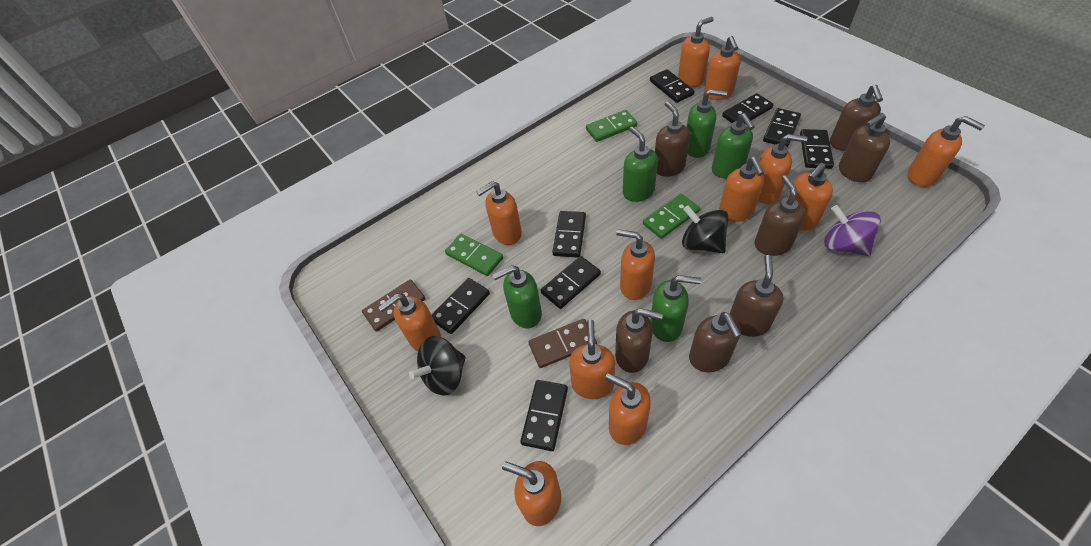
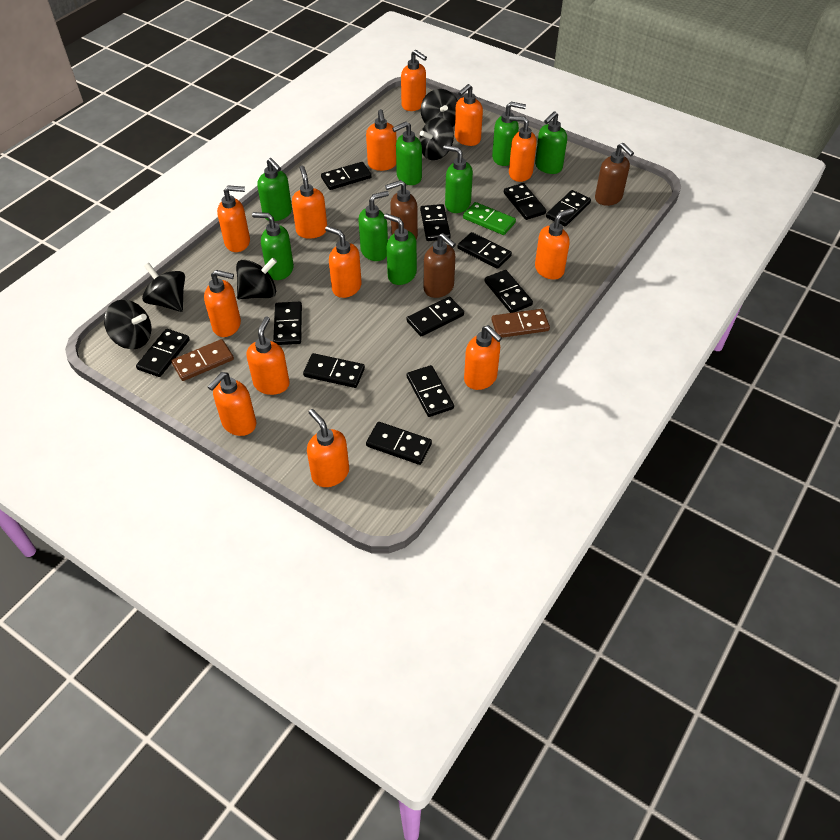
black domino: [432,278,490,334] [520,380,568,451] [541,256,601,309] [552,211,586,258] [650,69,695,103] [722,93,774,123] [763,108,801,147] [800,129,834,169] = 8 -> [136,329,190,377] [273,302,302,345] [303,353,365,388] [321,162,372,190] [366,422,432,465] [407,297,464,336] [407,365,454,417] [420,204,451,241] [458,232,512,269] [485,270,533,313] [504,183,546,220] [546,190,591,226] = 12
black spinning top: [409,336,466,396] [682,205,729,253] = 2 -> [104,300,151,349] [142,263,185,312] [236,258,277,299] [419,117,454,160] [421,89,458,127] = 5
brown soap dispenser: [615,308,663,373] [655,101,690,177] [689,312,741,372] [730,255,784,337] [755,175,806,256] [830,85,883,151] [839,113,890,182] = 7 -> [385,180,418,239] [424,233,456,298] [595,143,634,206] = 3
green domino: [445,234,503,276] [586,110,637,142] [643,194,700,239] = 3 -> [463,202,516,235] = 1
green soap dispenser: [493,265,542,328] [623,126,658,202] [650,275,701,342] [687,89,727,158] [712,113,755,178] = 5 -> [252,212,294,280] [257,158,292,221] [358,191,389,261] [384,214,417,285] [392,121,422,185] [443,145,473,213] [492,102,526,166] [535,111,567,174] = 8
orange soap dispenser: [378,294,441,351] [476,181,522,245] [502,461,561,526] [569,320,615,399] [605,373,651,445] [616,229,655,300] [678,17,714,87] [704,36,741,100] [719,157,764,222] [758,134,808,204] [788,163,833,230] [907,116,985,187] = 12 -> [204,270,241,337] [208,372,257,436] [217,185,250,252] [246,316,290,395] [292,166,327,239] [307,409,349,487] [325,226,362,298] [366,109,397,171] [401,50,427,111] [455,84,483,146] [464,325,502,390] [509,116,537,182] [535,208,574,280] = 13
purple spinning top: [824,205,881,256] = 1 -> none = 0

